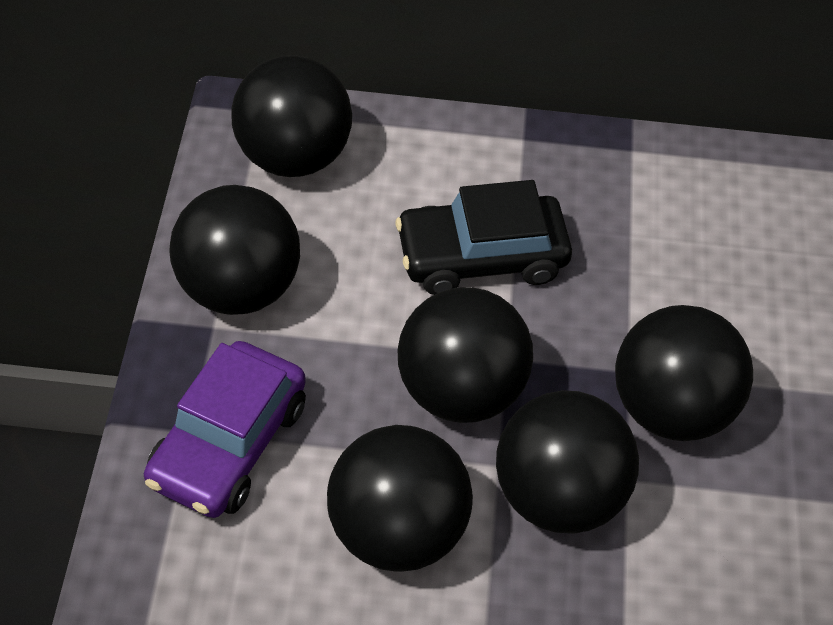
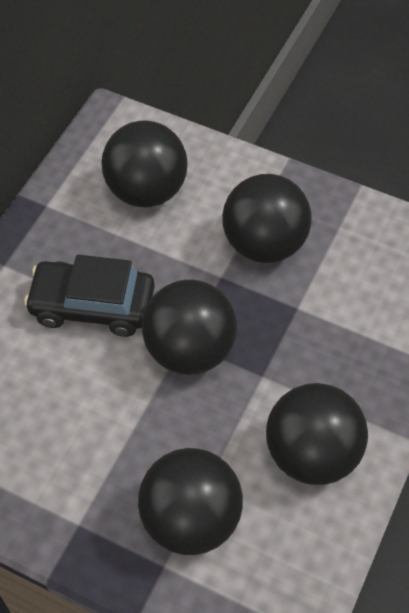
black ball: [169,185,300,315] [232,55,352,177] [327,425,473,572] [398,287,533,423] [496,390,639,534] [615,305,753,441] = 6 -> [101,120,188,207] [138,448,243,555] [142,279,237,375] [222,174,311,263] [266,383,368,485] = 5
purple car: [144,341,306,518] = 1 -> none = 0

